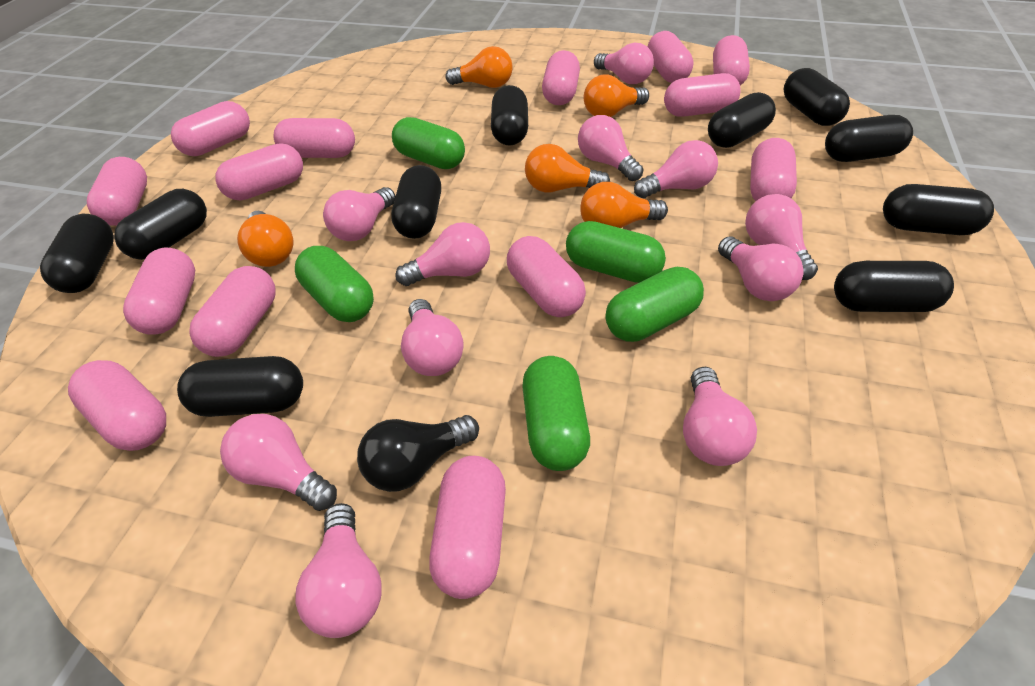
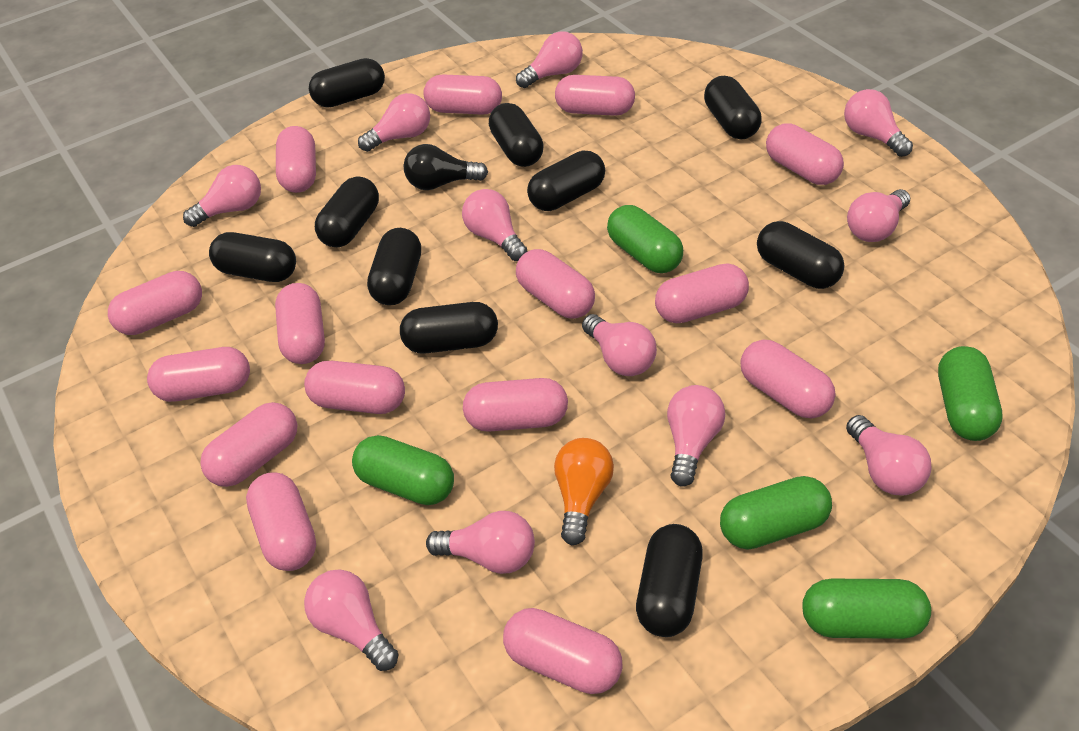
orange light bulb: [237,211,293,267] [445,46,513,88] [525,144,610,193] [580,182,668,228] [584,74,649,117] = 5 -> [554,438,614,545] = 1
pink capsule: [68,360,166,451] [87,157,147,226] [123,247,195,335] [171,101,250,156] [189,266,276,357] [215,143,303,200] [273,118,355,158] [429,456,506,599] [507,236,586,317] [542,50,580,105] [648,31,693,83] [664,73,741,117] [713,35,750,85] [750,138,797,201] = 14 -> [108,271,202,335] [147,347,250,402] [200,402,297,487] [246,472,316,571] [275,283,325,364] [276,126,316,193] [304,361,405,414] [424,74,502,115] [463,378,568,432] [503,608,623,694] [516,249,595,319] [555,75,635,116] [655,263,749,323] [740,340,835,418] [766,123,844,185] = 15

